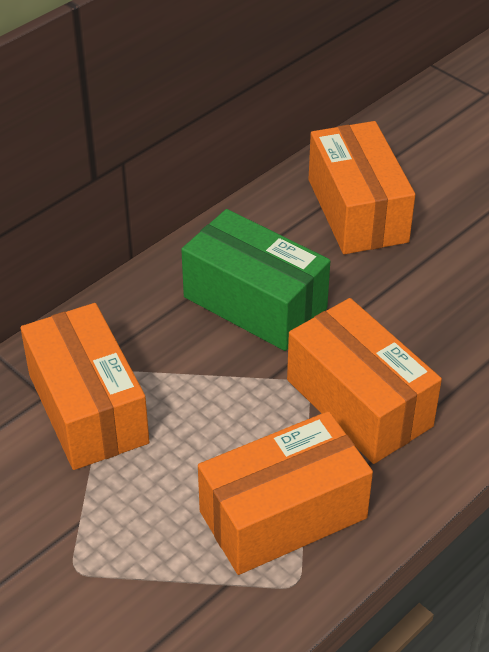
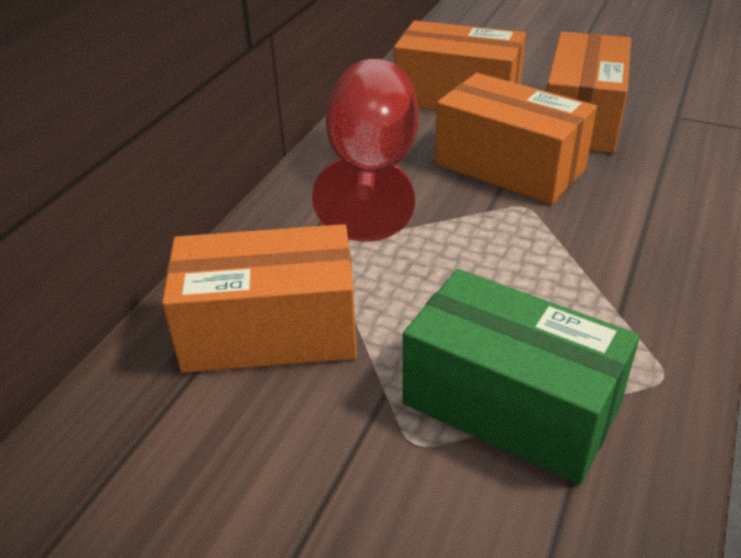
red goblet: none = 0 -> [312,59,419,242] = 1

